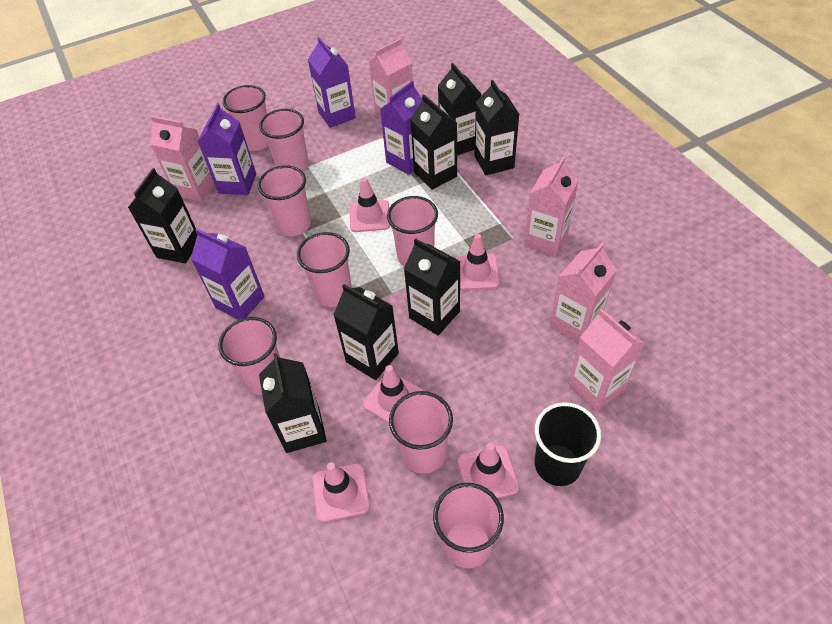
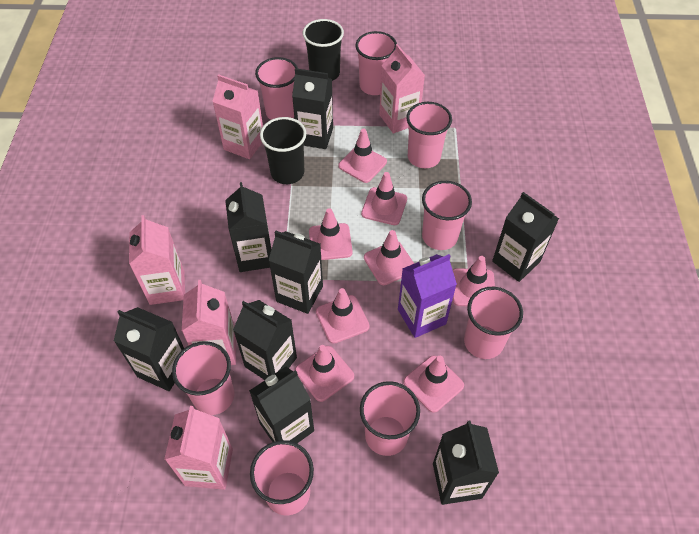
black carton: [128,168,197,264] [259,353,327,453] [334,284,399,380] [404,238,461,335] [410,94,457,190] [438,63,481,156] [475,80,519,175] = 7 -> [114,307,184,391] [225,182,271,272] [233,300,297,380] [249,367,314,443] [268,230,323,314] [292,68,333,149] [433,421,499,505] [492,192,559,282] = 8
black cup: [535,402,601,486] = 1 -> [260,117,306,184] [303,19,344,81] = 2
pink traffic cone: [312,462,370,522] [350,177,390,232] [363,365,424,423] [455,234,500,290] [457,443,519,499] = 5 -> [295,345,354,402] [309,208,353,260] [316,288,370,344] [338,128,387,183] [361,172,407,225] [364,230,414,285] [403,355,464,413] [452,256,495,306] = 8
purple carton: [191,229,265,320] [198,103,256,195] [308,37,356,128] [380,81,422,175] = 4 -> [398,254,457,338] = 1

